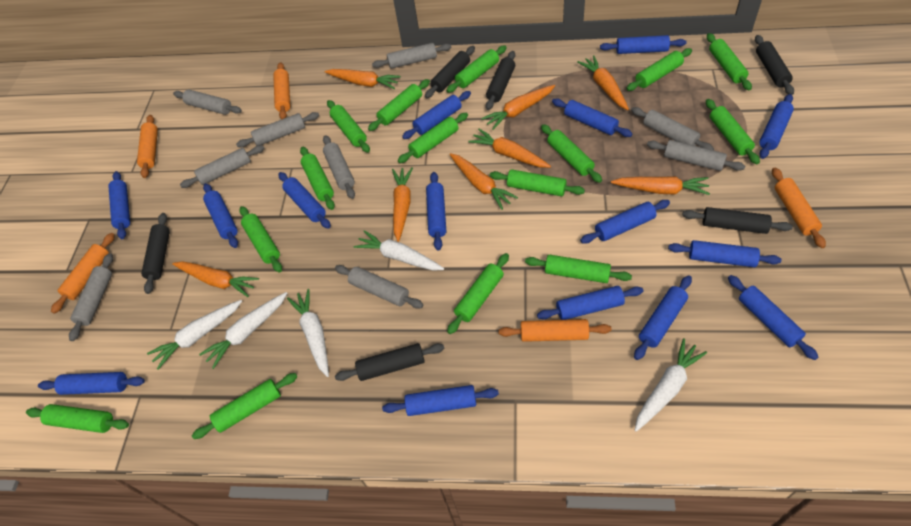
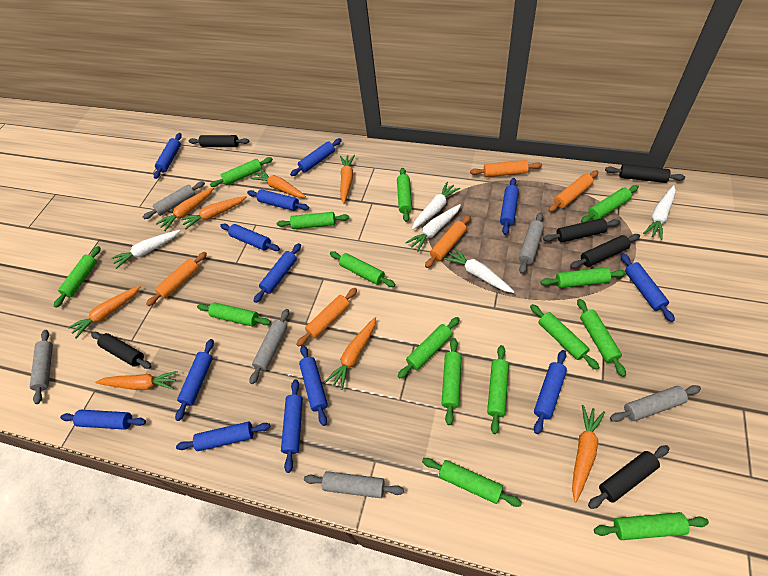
blue rolling pin: [38,372,145,395] [108,171,130,239] [203,183,238,248] [278,172,331,229] [382,385,499,416] [402,91,471,139] [426,172,446,250] [537,286,643,320] [552,98,632,137] [580,200,670,244] [600,35,686,54] [634,275,692,360] [668,240,782,267] [728,275,818,360] [759,94,794,159] = 15 -> [60,410,146,430] [154,133,182,179] [175,339,214,421] [176,422,270,451] [220,223,280,251] [247,189,309,211] [254,243,301,303] [281,379,303,473] [290,138,342,176] [299,345,328,426] [500,178,519,235] [534,350,567,434] [621,253,675,322] = 13
grey rolling pin: [69,253,113,341] [173,89,242,115] [180,145,264,188] [236,112,319,147] [323,135,355,199] [335,265,423,309] [372,43,451,69] [631,107,714,150] [647,140,745,171] = 9 -> [30,330,53,404] [143,181,205,219] [250,309,289,384] [304,471,404,498] [519,213,544,274] [610,385,701,422] = 6

